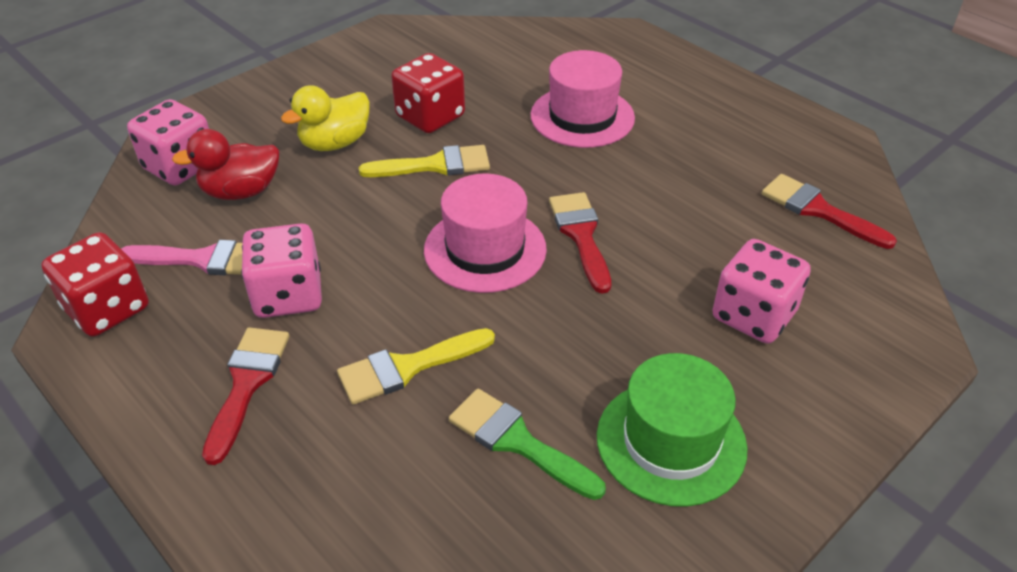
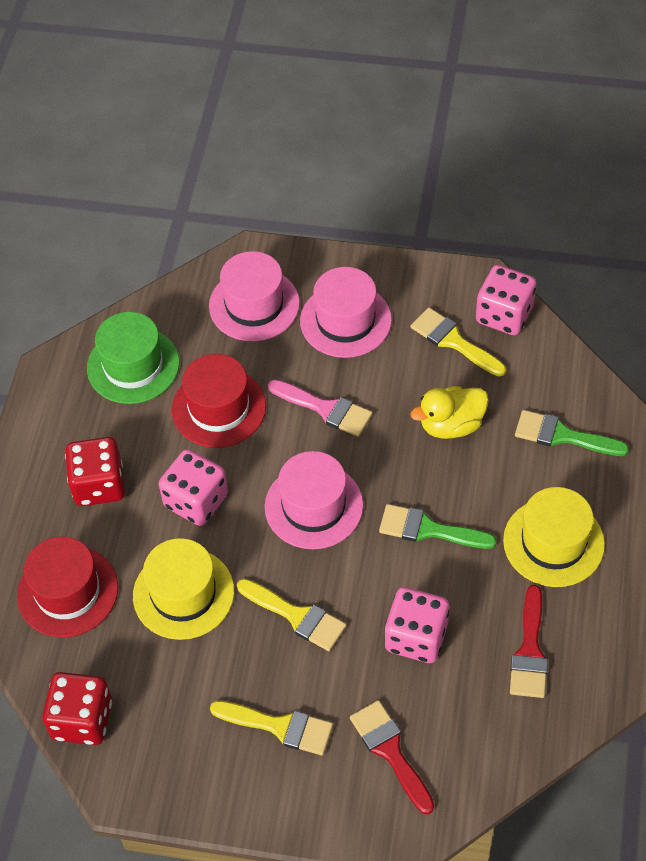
green brush: [449,389,606,500] = 1 -> [379,504,497,549] [515,410,629,456] = 2
pink hat: [424,174,547,293] [531,50,635,148] = 2 -> [209,251,300,341] [265,451,363,549] [300,267,392,358] = 3
red brush: [202,327,289,465] [549,192,611,294] [762,174,897,249] = 3 -> [350,700,434,814] [510,585,548,698] = 2
red duck: [172,129,280,200] = 1 -> none = 0
red hat: none = 0 -> [17,536,118,637] [172,354,266,448] = 2
yellow brush: [337,328,495,405] [359,145,490,177] = 2 -> [210,701,333,755] [237,579,347,651] [411,307,506,377] = 3
yellow hat: none = 0 -> [133,538,234,640] [503,487,605,587] = 2

